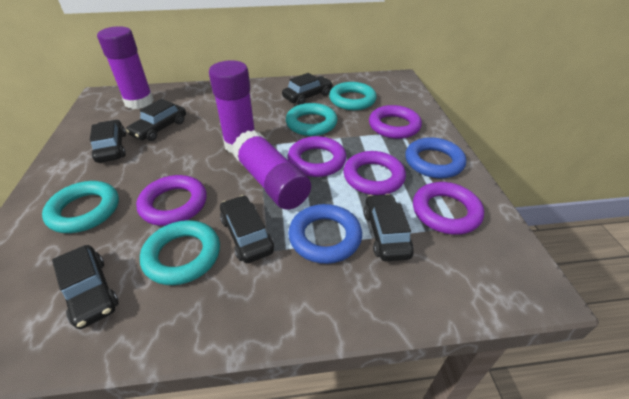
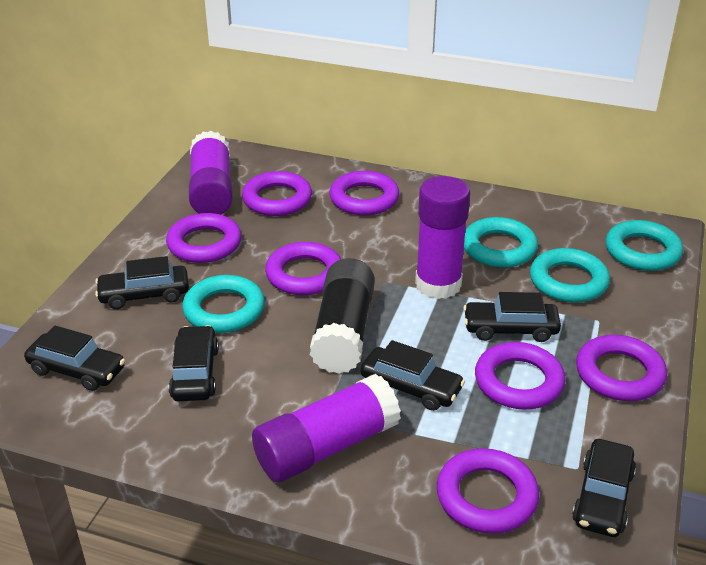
black glue stick: none = 0 -> [310,258,375,374] = 1
blue ring: [288,204,362,264] [405,137,466,178] = 2 -> none = 0
purple ring: [136,175,207,226] [288,136,347,177] [343,151,406,195] [369,105,422,139] [413,182,484,235] = 5 -> [166,213,242,263] [242,171,312,216] [265,242,341,295] [329,171,399,215] [437,448,539,534] [475,342,565,410] [576,335,667,401] = 7

